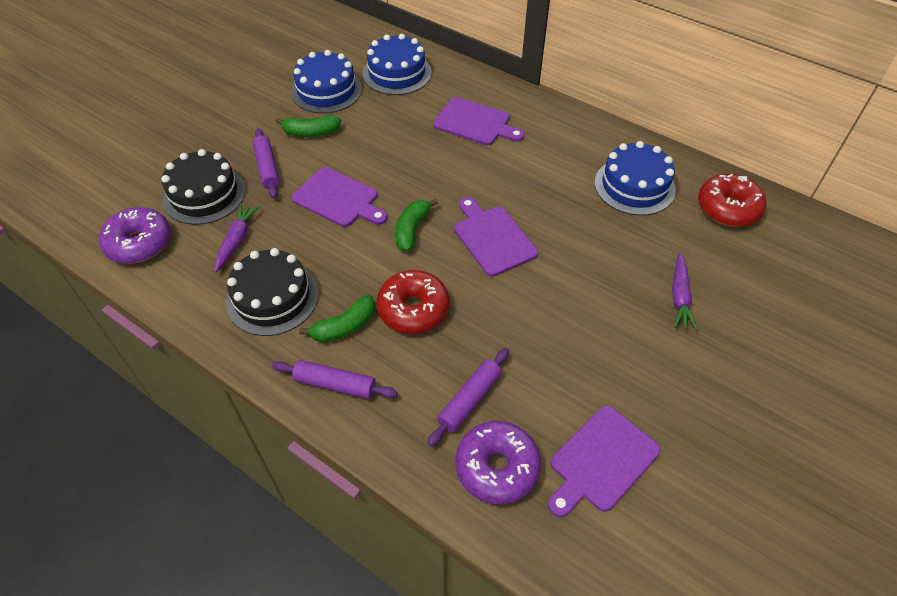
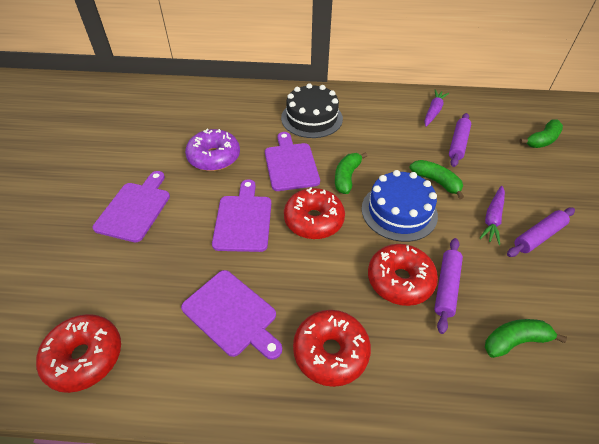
black cake: [161,149,246,225] [226,248,318,336] = 2 -> [281,83,343,138] = 1
blue cake: [291,50,362,114] [363,34,432,95] [595,141,676,216] = 3 -> [362,170,438,242] = 1
green banana: [276,115,341,137] [299,295,375,343] [395,198,438,252] = 3 -> [335,152,367,194] [410,160,464,199] [485,319,567,358] [519,119,563,148] = 4
purple donut: [99,207,171,264] [456,421,541,504] = 2 -> [185,129,240,171] = 1
red donut: [376,270,449,334] [698,174,766,227] = 2 -> [36,314,121,393] [284,187,345,239] [293,310,371,387] [368,244,438,306] = 4

